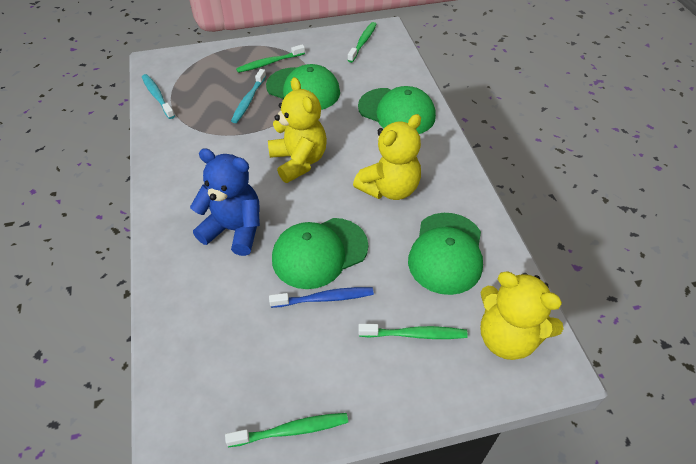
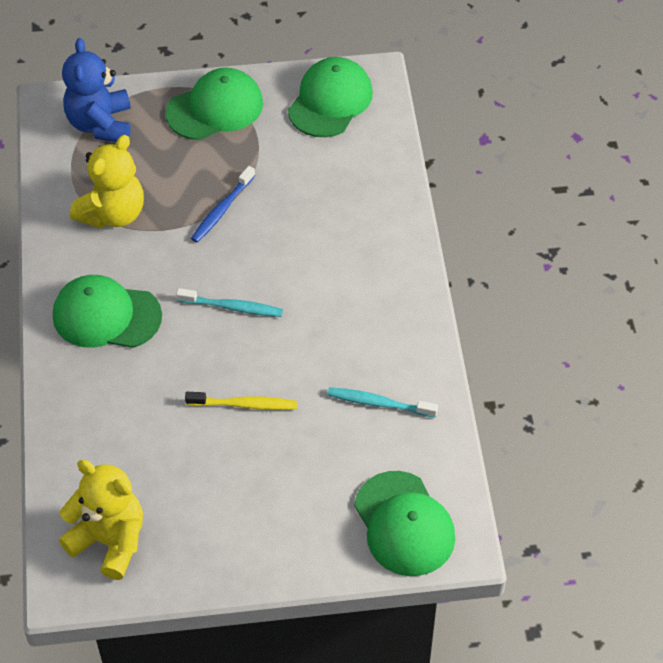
green toothbrush: [225,413,348,447] [236,44,305,73] [347,22,377,63] [358,324,468,339] = 4 -> none = 0
yellow teddy bear: [268,77,327,183] [353,114,421,200] [480,271,564,360] = 3 -> [59,460,143,580] [70,135,144,228] = 2
yellow toothbrush: none = 0 -> [185,392,297,410] = 1

